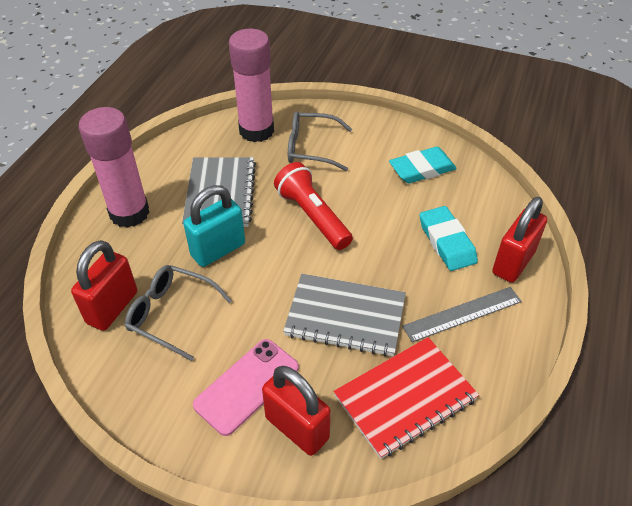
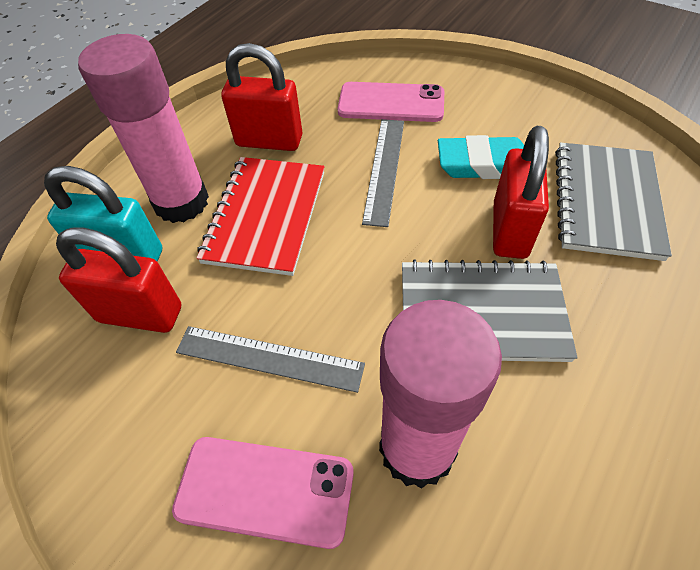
grey glasses: [125,265,232,361] [288,111,352,171] = 2 -> none = 0
grey ruler: [402,287,522,342] = 1 -> [176,326,365,393] [362,119,404,227] = 2
pink phone: [193,339,299,436] = 1 -> [172,437,354,549] [338,82,444,122] = 2
red flashlight: [274,162,353,250] = 1 -> none = 0
turquoise eraser: [389,147,457,183] [420,206,478,271] = 2 -> [438,135,524,179] = 1

